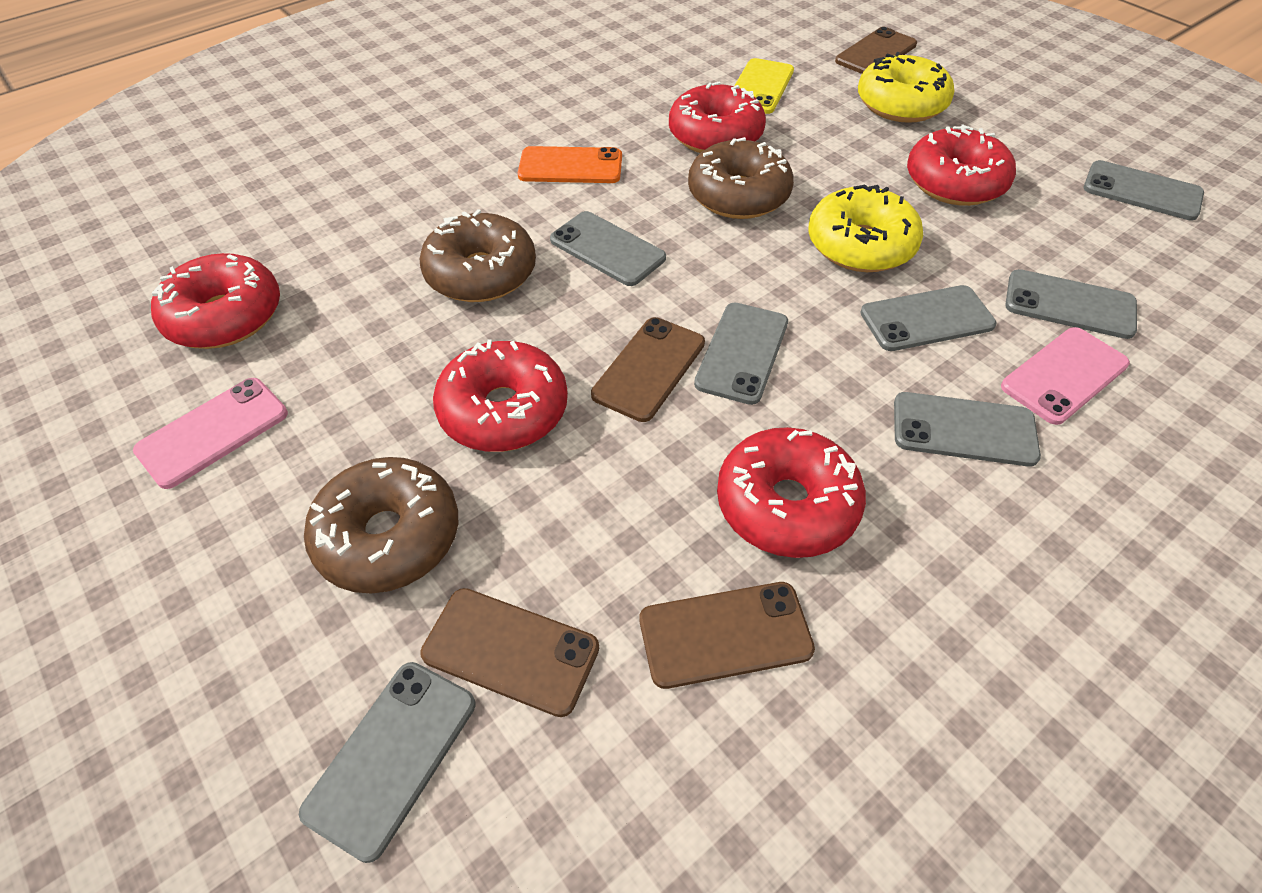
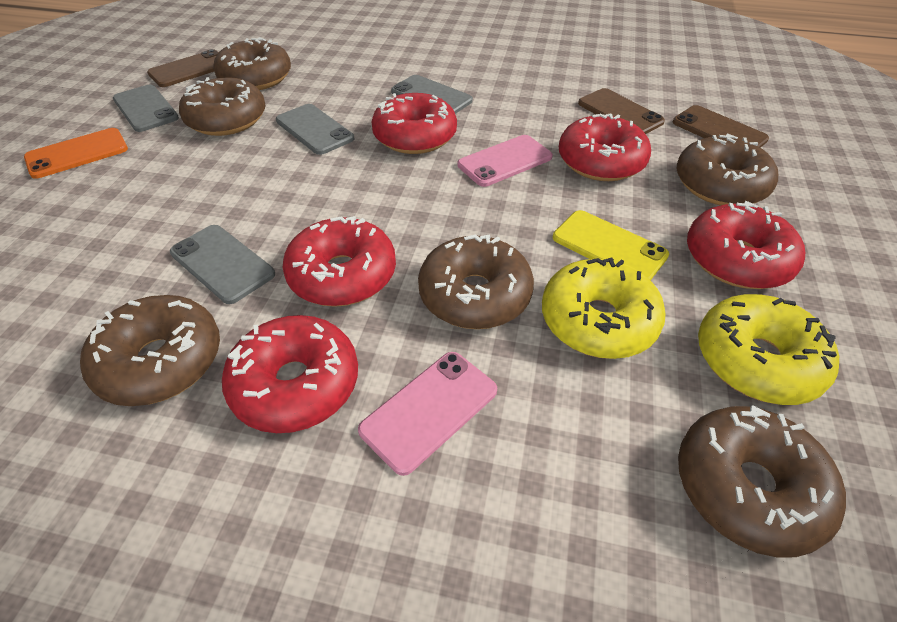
brown donut: [304,457,458,594] [420,209,536,302] [688,137,794,219] = 3 -> [80,295,220,406] [179,77,266,136] [213,37,291,90] [418,234,534,329] [676,134,778,205] [678,405,846,558] = 6
brown phone: [420,588,599,717] [591,317,705,422] [640,582,815,689] [835,27,917,74] = 4 -> [147,49,219,87] [578,88,665,134] [673,105,769,148] = 3
grey phone: [299,662,475,863] [550,211,666,286] [694,303,788,405] [860,285,997,351] [894,392,1041,466] [1005,269,1137,339] [1084,160,1204,221] = 7 -> [113,85,179,132] [170,225,275,304] [276,104,354,155] [391,75,473,114] = 4

